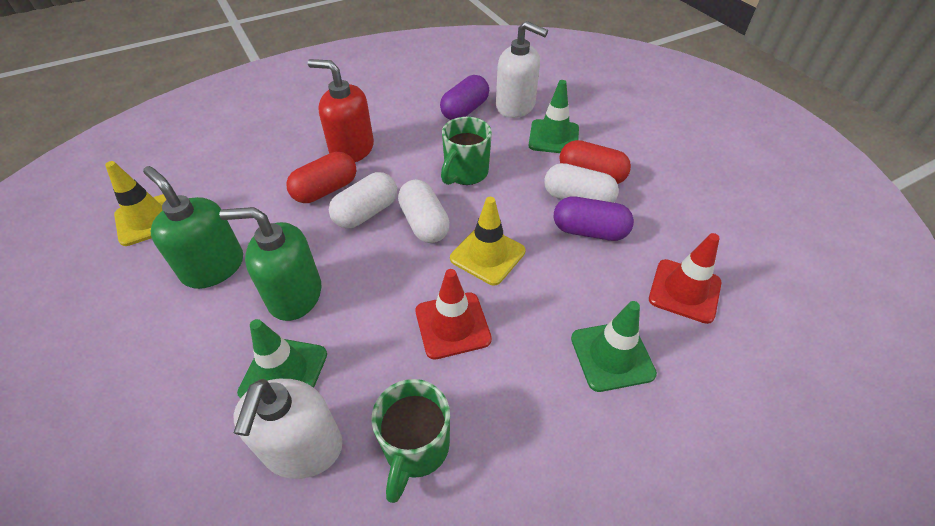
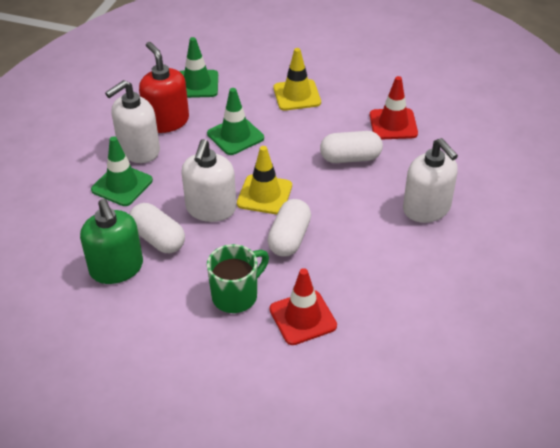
green mug: [371,379,450,503] [441,117,492,185] = 2 -> [207,244,269,313] = 1
green soap dispenser: [143,166,243,289] [219,207,321,321] = 2 -> [80,199,143,284] = 1
purple capsule: [440,75,489,120] [554,197,634,241] = 2 -> none = 0
red capsule: [286,152,357,203] [559,140,631,184] = 2 -> none = 0
white soap dispenser: [234,379,343,479] [496,21,548,118] = 2 -> [105,80,160,163] [181,139,237,222] [403,138,458,223] = 3

